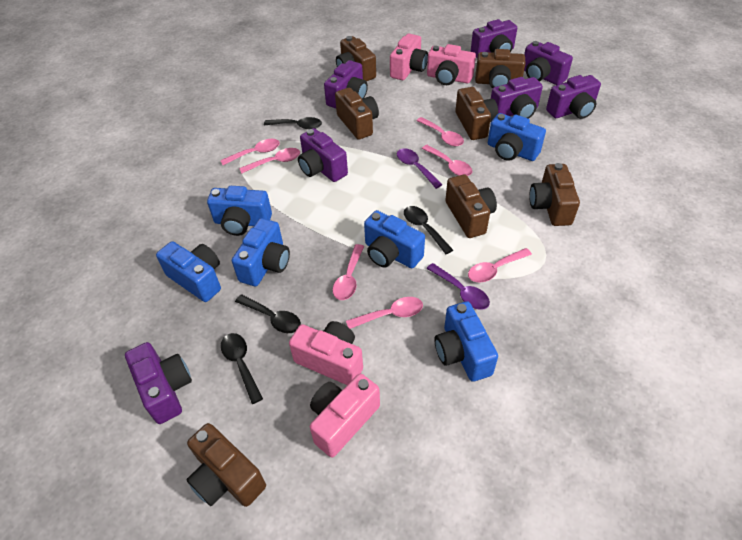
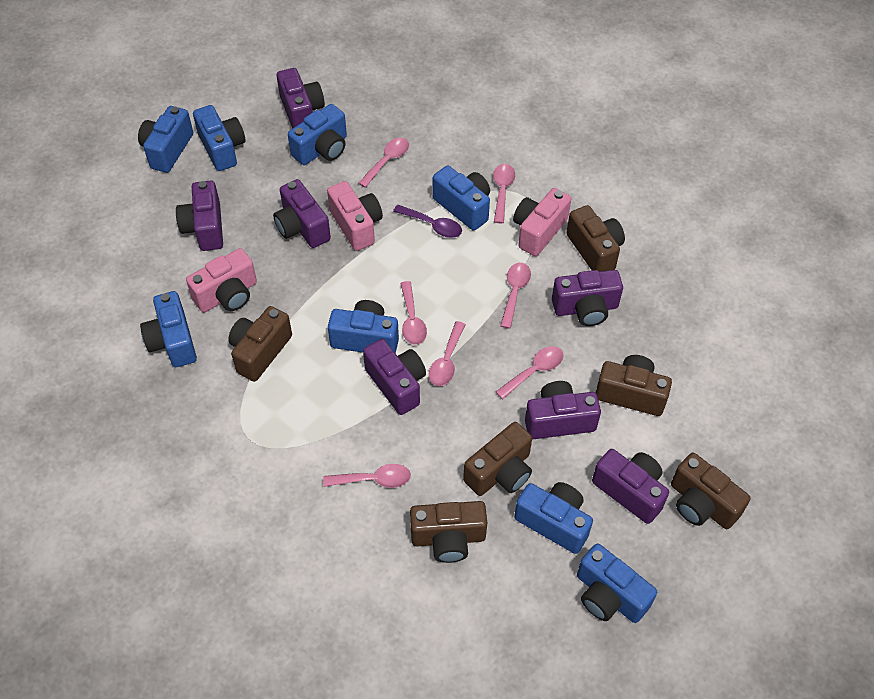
black spoon: [221,333,263,404] [235,295,301,333] [264,117,322,129] [404,206,453,254] = 4 -> none = 0
blue camera: [156,241,221,302] [207,186,272,236] [232,218,290,286] [364,210,425,268] [434,301,498,382] [488,113,546,161] = 6 -> [138,106,193,173] [140,291,197,367] [193,105,246,171] [288,104,347,165] [328,300,399,353] [433,166,490,231] [514,482,593,554] [577,543,657,623] = 8
brown camera: [187,423,266,507] [335,88,379,140] [336,36,376,81] [446,174,497,238] [455,87,498,140] [475,49,526,88] [529,163,580,226] = 7 -> [228,306,292,382] [410,501,487,563] [463,422,532,496] [566,205,625,272] [596,355,672,416] [671,453,751,529] = 6
pink camera: [289,321,363,385] [310,374,380,458] [390,34,428,80] [427,44,476,85] = 4 -> [186,248,257,312] [327,181,383,251] [513,188,571,256] = 3
purple spoon: [397,148,442,189] [427,263,490,310] = 2 -> [393,205,462,238] = 1

